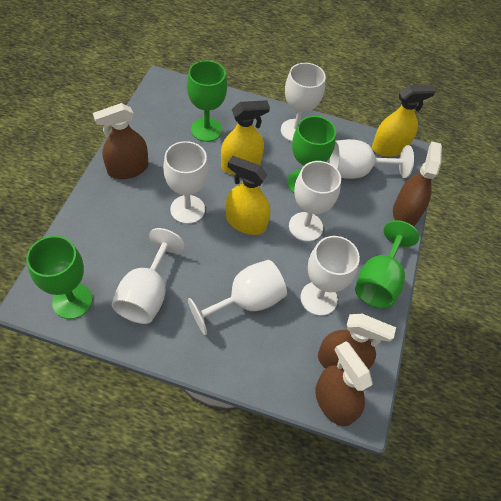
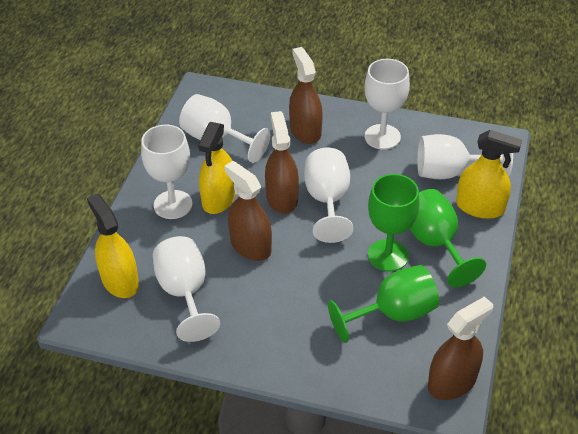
green goblet: [26,236,92,319] [187,60,227,142] [287,116,336,193] [355,220,419,309] = 4 -> [328,265,439,343] [368,174,420,271] [409,189,486,287] = 3
white goblet: [112,228,185,324] [163,141,209,224] [188,260,287,335] [281,63,326,142] [289,161,341,242] [300,236,360,316] [330,139,414,179] = 7 -> [141,125,192,219] [153,236,220,342] [179,94,270,163] [304,148,353,243] [365,59,410,150] [417,134,513,179] = 6

